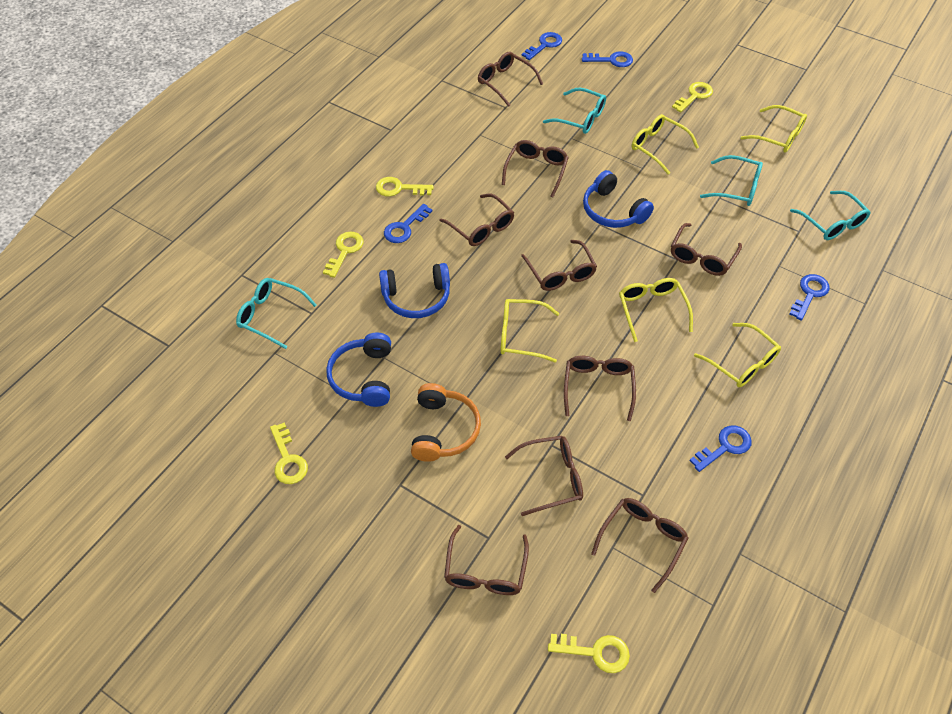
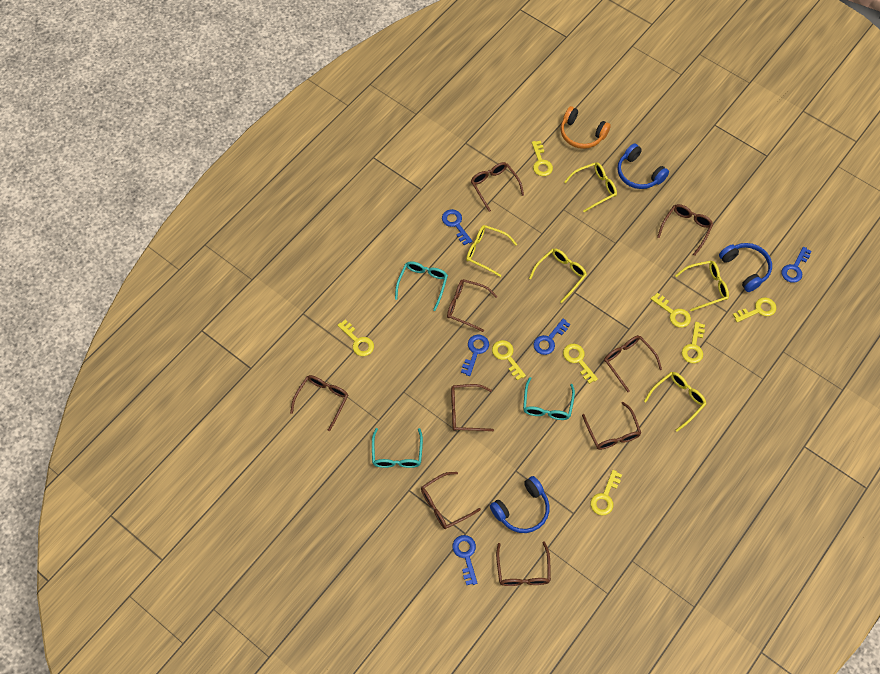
turquoise glasses: [236,278,316,349] [543,88,606,134] [700,155,763,206] [790,191,871,240] = 4 -> [372,428,423,468] [395,261,448,311] [523,377,575,420] = 3
yellow key: [270,422,308,484] [323,232,364,278] [376,177,434,197] [548,634,630,673] [672,82,713,113] = 5 -> [337,320,374,356] [492,340,526,380] [532,141,553,176] [563,344,598,384] [590,470,622,515] [651,293,691,328] [682,322,705,363] [733,297,776,323] = 8

